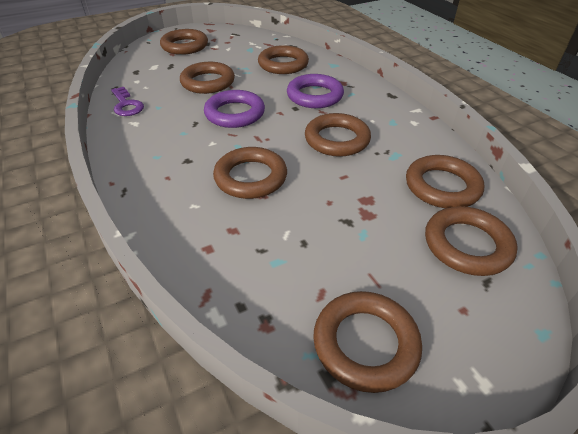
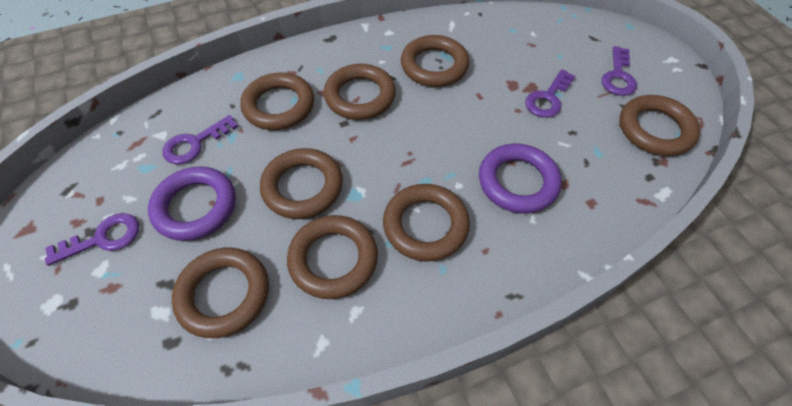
purple key: [111,87,144,116] = 1 -> [45,213,139,266] [163,115,238,164] [525,69,575,118] [602,46,637,96] = 4

